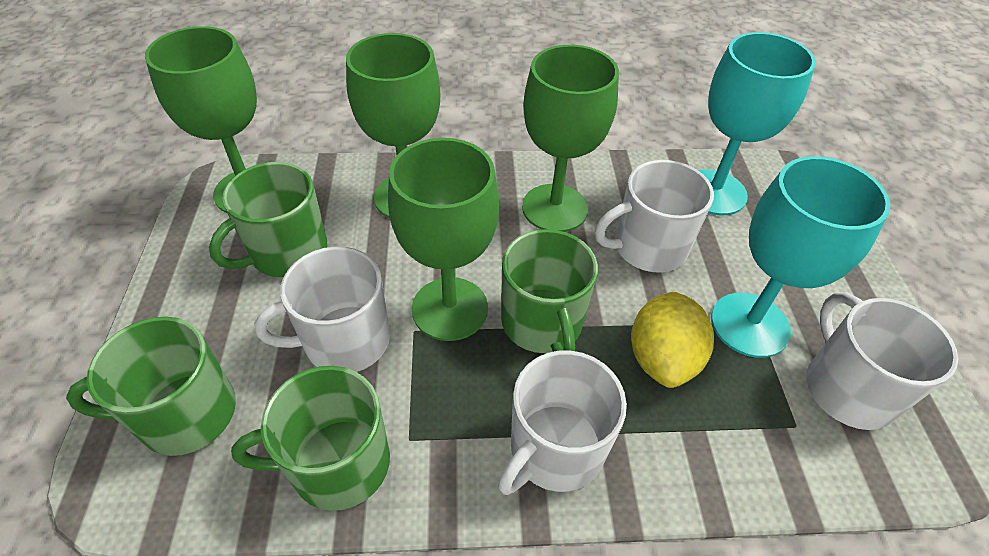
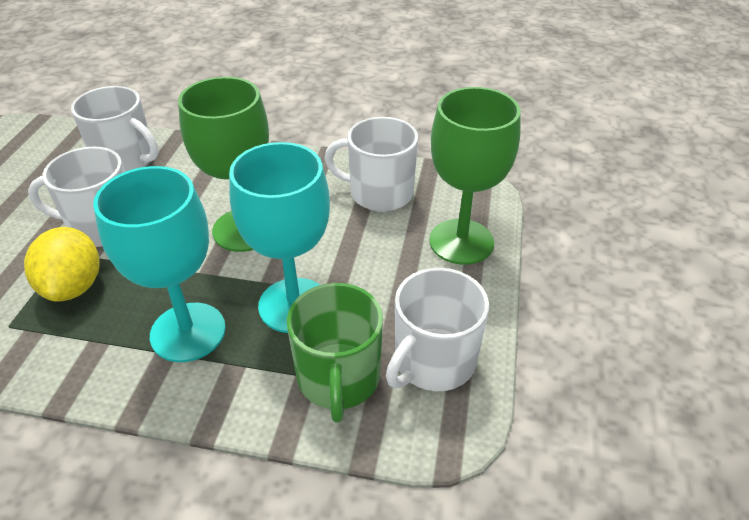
green goblet: [145,26,257,213] [346,33,441,218] [388,138,499,341] [522,45,619,232] = 4 -> [178,77,269,252] [429,87,521,265] = 2
green mug: [66,316,236,456] [209,162,327,277] [231,366,390,511] [501,229,598,353] = 4 -> [287,283,383,423] = 1

